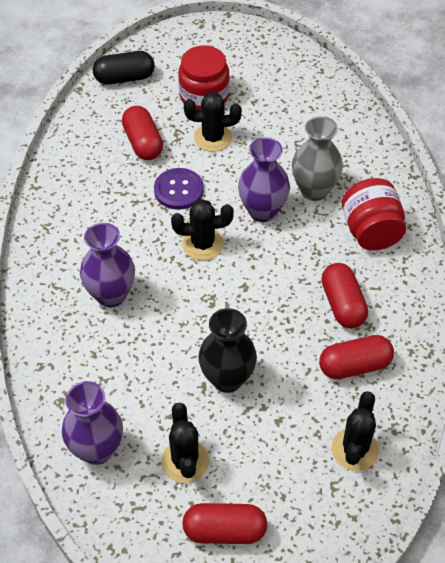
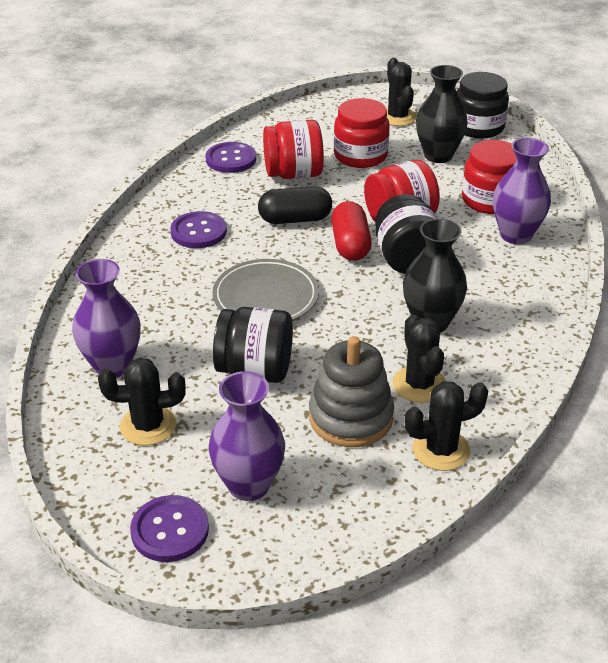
black jar: none = 0 -> [213,307,293,383] [375,194,437,274] [457,72,509,139] = 3
black vase: [198,308,257,393] = 1 -> [403,218,467,333] [416,65,468,163] = 2
grey plate: none = 0 -> [213,259,319,321] = 1
grey stacking toy: none = 0 -> [309,336,394,447] = 1
grey vase: [292,116,343,201] = 1 -> none = 0
purple button: [154,168,204,210] = 1 -> [130,495,209,562] [170,211,227,248] [206,142,256,173] = 3
red capsule: [122,106,163,160] [182,503,267,544] [319,335,394,379] [321,263,368,328] = 4 -> [331,201,372,261] = 1
red jar: [178,46,230,110] [342,178,406,250] = 2 -> [263,120,324,179] [334,98,390,168] [364,160,440,222] [462,140,517,214] = 4

